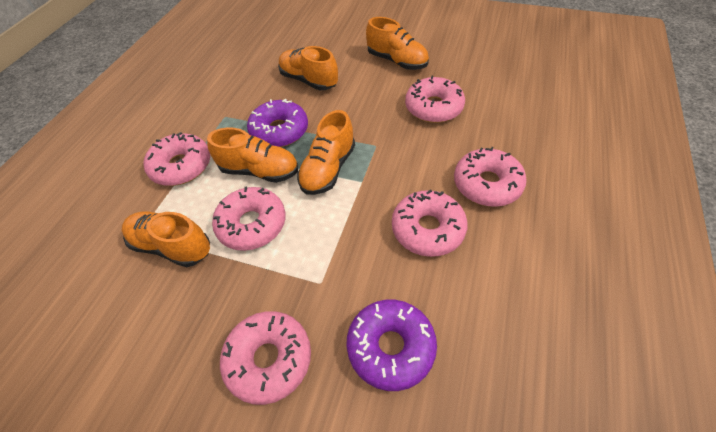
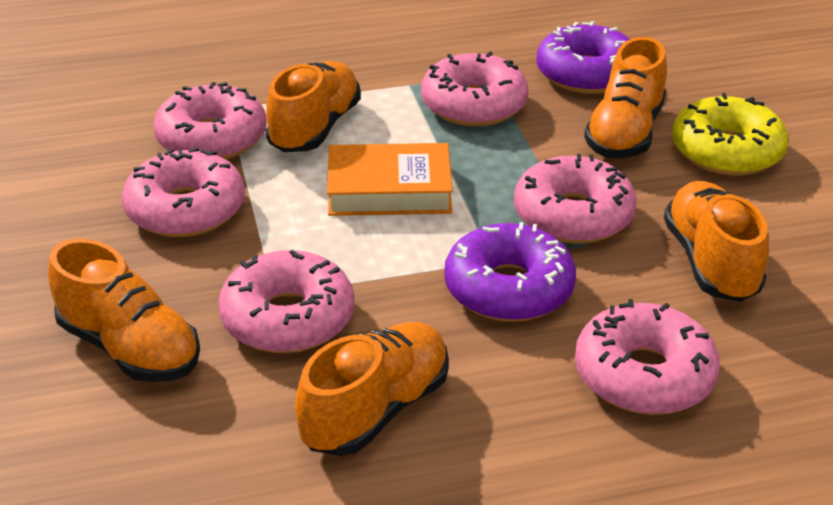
orange book: none = 0 -> [327,143,453,216] = 1
yellow donut: none = 0 -> [672,93,789,176] = 1

